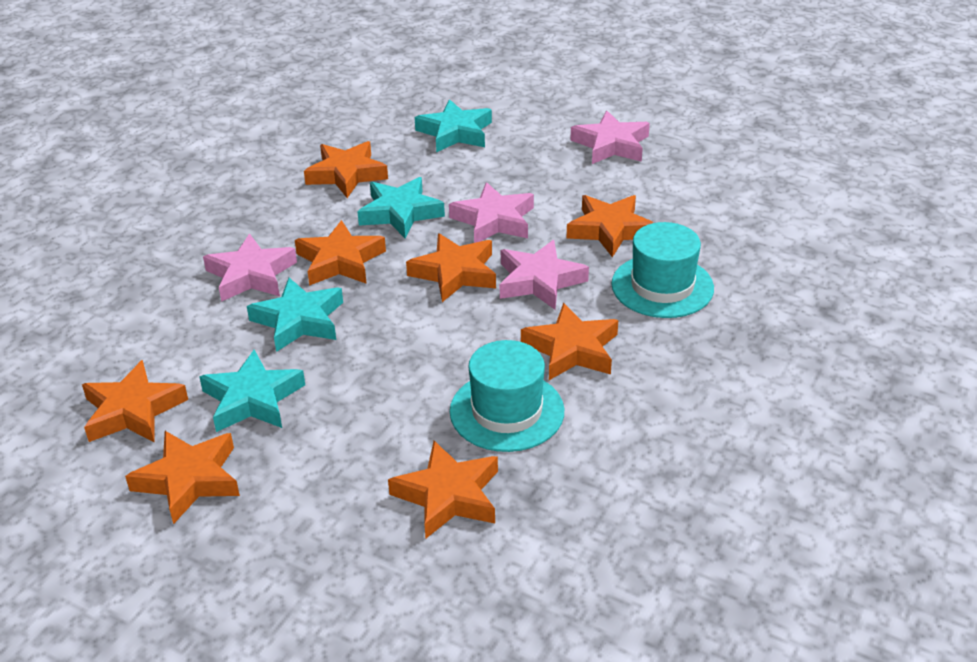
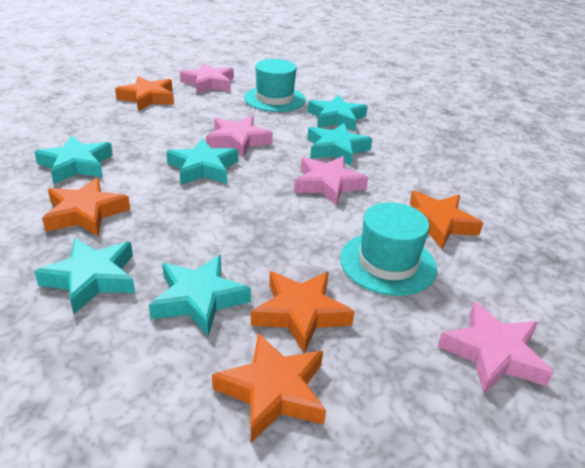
orange star: [82,360,188,442] [125,431,240,524] [295,220,386,286] [304,141,388,198] [388,441,498,538] [406,233,496,302] [521,303,618,380] [567,195,654,258] = 8 -> [42,178,130,236] [115,76,174,111] [212,333,326,442] [251,271,355,353] [410,191,483,249] = 5
turquoise star: [199,350,305,432] [247,278,343,352] [358,177,445,239] [415,99,492,152] = 4 -> [34,135,113,184] [34,238,135,314] [149,255,251,336] [166,139,238,185] [307,123,372,166] [308,95,368,131] = 6

